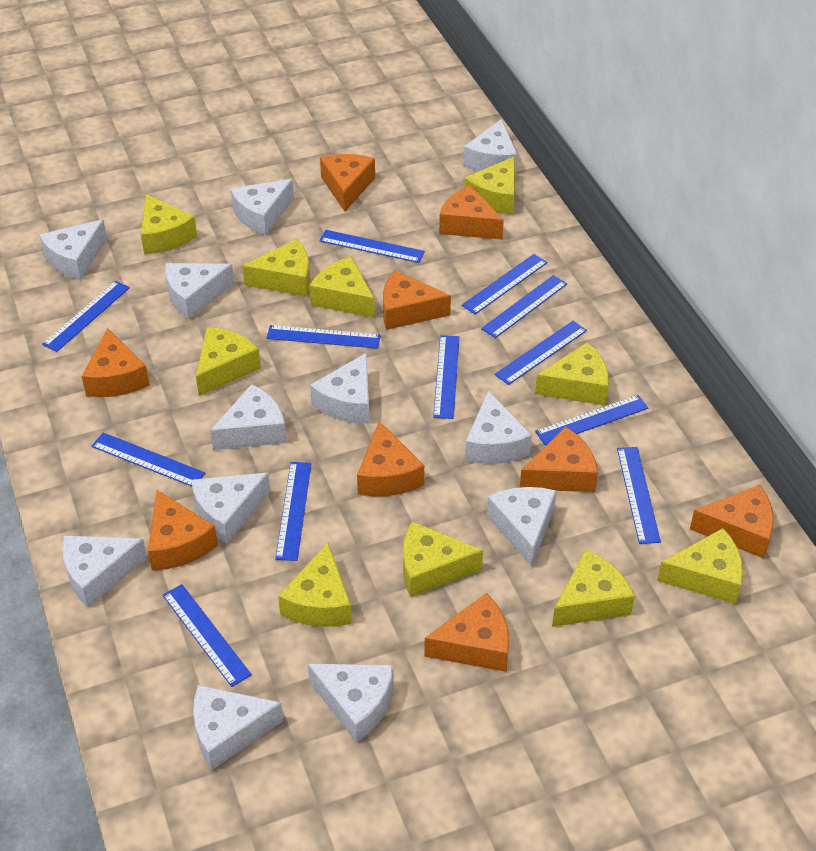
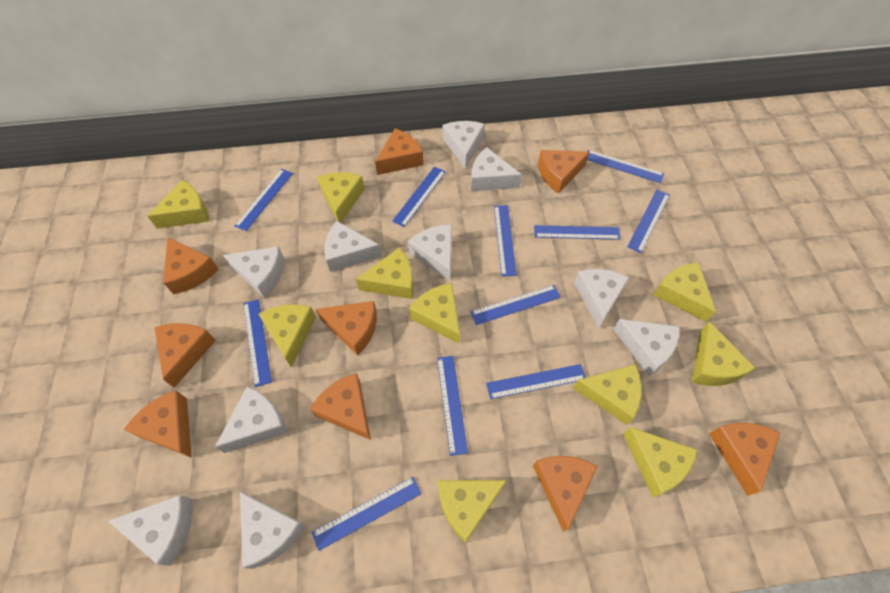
blue ruler: [42,281,130,352] [91,432,205,487] [163,584,252,687] [267,325,381,349] [275,462,312,561] [319,230,425,263] [433,335,459,419] [461,254,547,314] [481,275,567,338] [495,321,587,385] [535,395,648,445] [617,447,661,544] = 12 -> [234,169,293,231] [243,299,272,387] [312,477,421,551] [392,167,446,227] [437,356,468,456] [471,285,561,325] [486,364,586,399] [494,205,517,276] [534,225,620,240] [587,150,664,183] [627,190,670,253] = 11
white cheese: [39,220,107,280] [62,536,147,607] [165,263,234,319] [191,472,270,544] [193,685,284,770] [210,384,287,450] [230,179,294,235] [308,664,394,743] [310,353,369,424] [463,119,518,174] [465,391,532,464] [487,487,556,567] = 12 -> [108,495,193,566] [215,386,288,453] [223,246,284,298] [240,492,306,569] [325,221,382,272] [408,225,452,281] [443,121,485,169] [471,147,522,191] [574,269,630,329] [613,319,680,376] = 10

